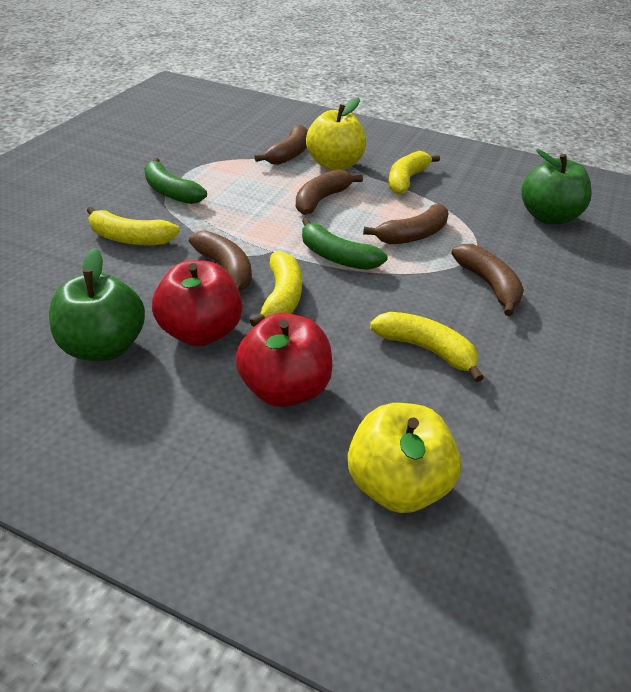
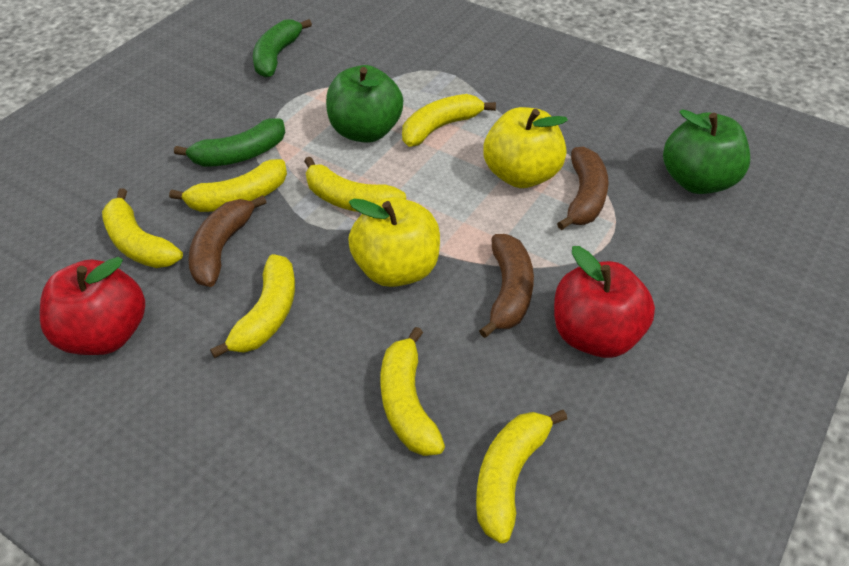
brown banana: [189,231,252,291] [254,124,308,165] [296,169,363,215] [363,204,449,244] [451,244,524,316] = 5 -> [188,195,267,287] [479,234,534,338] [557,147,609,230] = 3
yellow banana: [87,207,180,245] [250,251,302,327] [370,312,484,382] [388,151,440,195] = 4 -> [102,188,183,268] [169,159,287,212] [210,254,295,358] [304,157,406,212] [381,327,445,456] [402,94,496,147] [476,410,567,543] = 7

